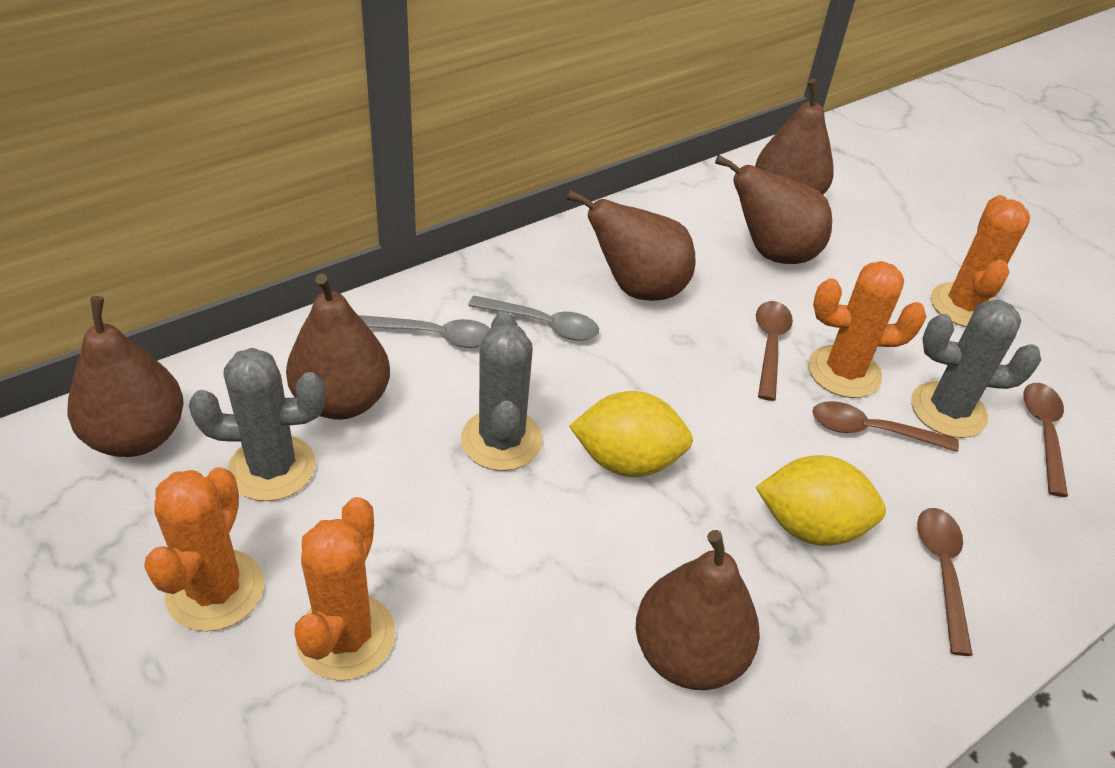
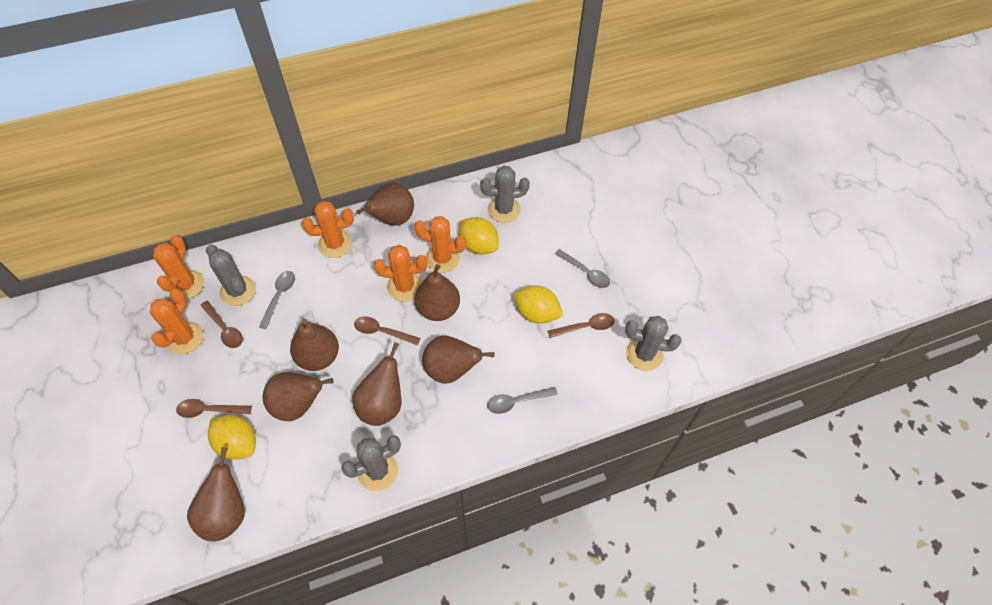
brown pear: [68,296,184,457] [286,274,390,420] [566,190,696,301] [636,530,760,690] [715,155,832,264] [755,79,834,195] = 6 -> [187,447,245,541] [263,372,334,421] [290,319,339,371] [352,342,401,426] [356,183,414,226] [415,264,460,321] [422,336,495,384] = 7
grey cactus: [189,348,325,501] [461,312,543,471] [911,300,1041,438] = 3 -> [206,245,256,306] [341,435,401,491] [480,166,530,223] [625,316,682,371] = 4
grey spoon: [359,315,491,348] [468,296,599,341] = 2 -> [259,271,295,329] [487,387,558,414] [555,249,610,288] = 3
orange cactus: [144,467,264,631] [294,497,395,681] [808,261,926,398] [931,195,1030,327] = 4 -> [150,289,203,355] [153,235,204,299] [302,201,354,258] [374,245,427,301] [414,216,466,273] = 5
yellow lemon: [569,391,693,477] [756,455,886,546] = 2 -> [208,415,256,460] [459,217,499,254] [514,285,563,324] = 3

